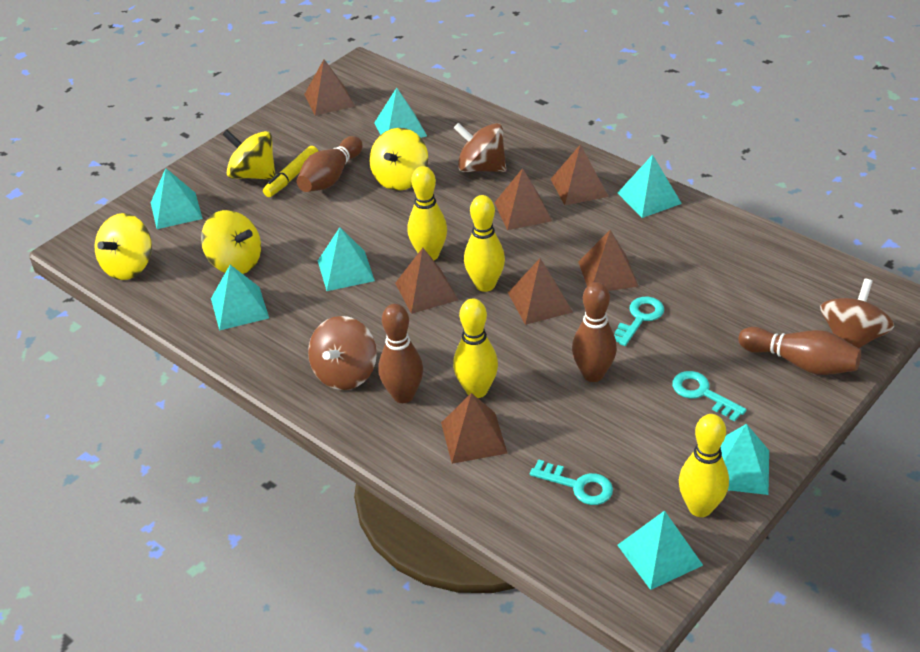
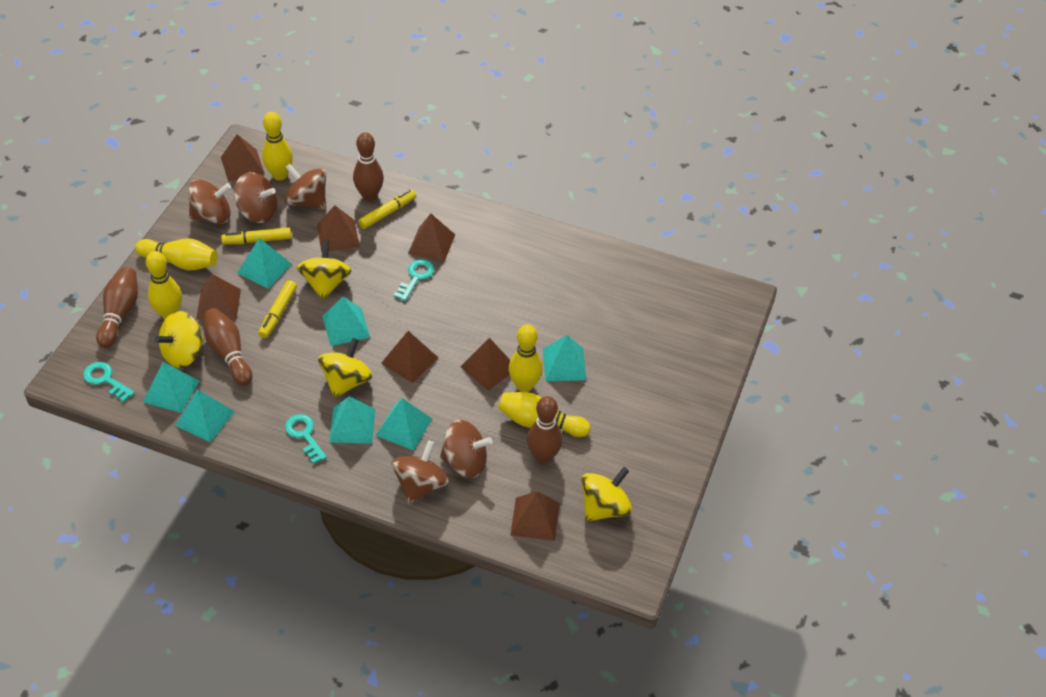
brown spinning top: [308,316,377,390] [454,123,506,172] [820,278,894,348] = 3 -> [189,179,231,224] [234,172,277,223] [285,164,326,209] [392,440,449,504] [440,420,492,478] = 5
yellow bowling pin: [407,166,447,260] [453,299,498,398] [464,195,505,292] [679,414,729,517] = 4 -> [135,238,218,270] [146,251,182,319] [262,112,293,181] [498,392,591,437] [509,324,543,392] = 5
yellow marker: [263,146,318,197] = 1 -> [221,227,291,245] [258,280,297,338] [358,189,416,229] = 3

